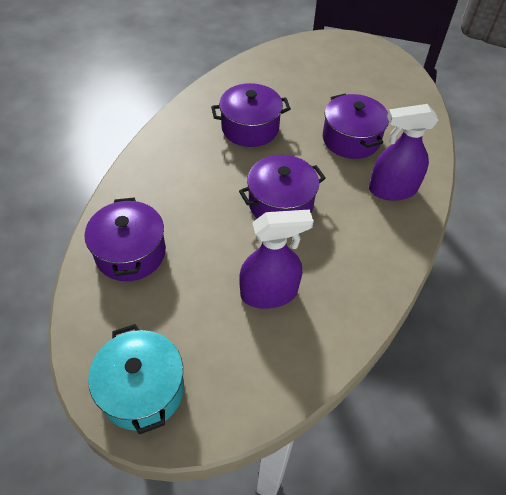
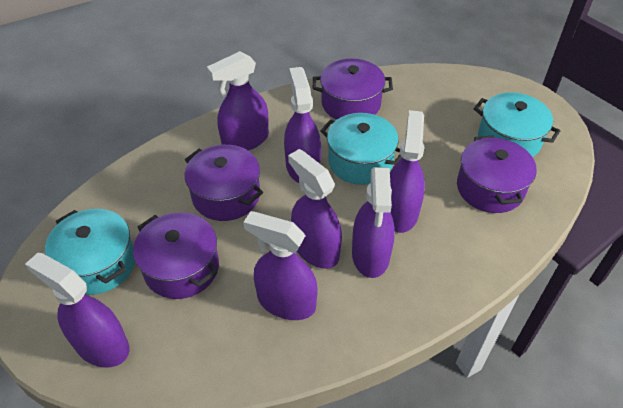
purple spray bottle: [239,209,314,309] [369,104,438,201] = 2 -> [25,253,129,367] [207,51,269,151] [243,211,318,320] [284,67,321,183] [288,149,342,269] [352,167,395,278] [390,110,425,233] = 7
turquoise pot: [88,324,184,435] = 1 -> [45,209,135,295] [320,113,402,185] [474,92,560,157] = 3

